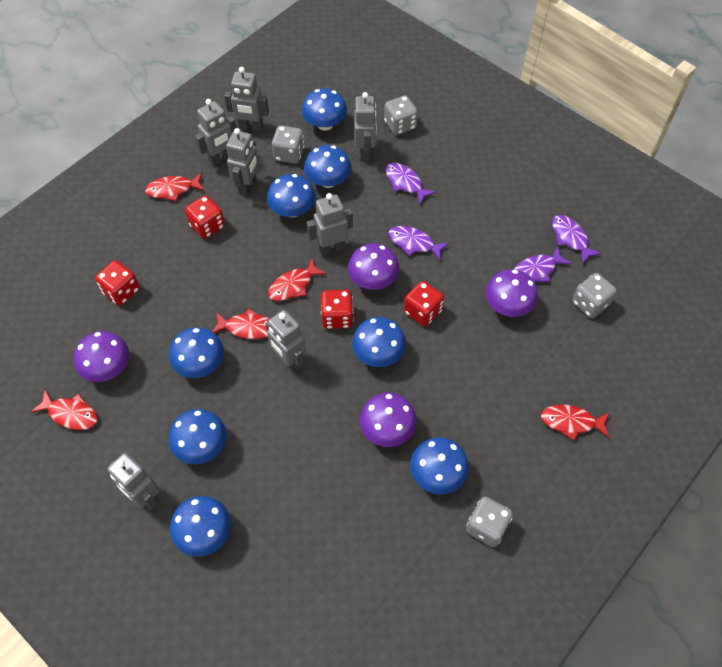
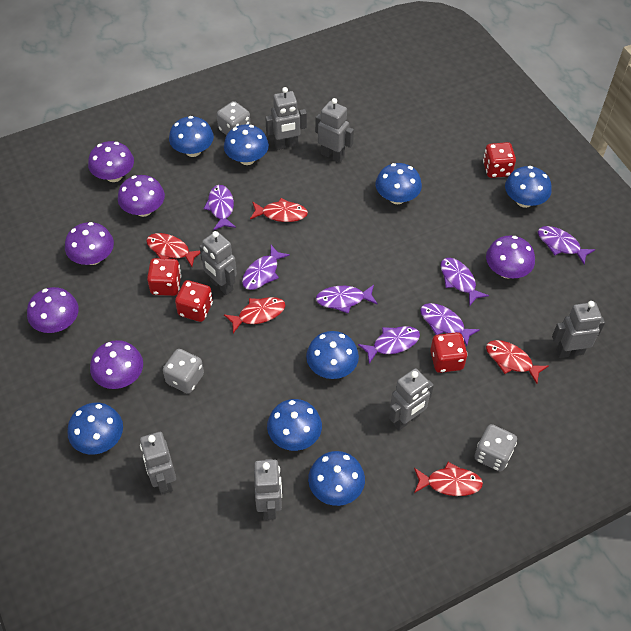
grey dice: [272,125,305,164] [384,95,418,135] [466,497,513,547] [572,273,617,318] = 4 -> [163,349,204,394] [217,101,251,135] [474,424,517,471] = 3
purple fish: [385,163,436,204] [389,226,449,261] [514,247,572,282] [552,215,602,263] = 4 -> [203,185,236,230] [242,245,290,290] [316,285,378,313] [358,326,420,364] [420,303,480,346] [441,258,489,306] [538,226,595,265] = 7
purple mushroom: [74,331,130,382] [348,243,399,290] [360,392,417,447] [486,269,538,317] = 4 -> [27,287,79,333] [65,222,114,265] [88,141,134,182] [90,340,143,389] [118,175,165,217] [486,236,535,278] = 6

